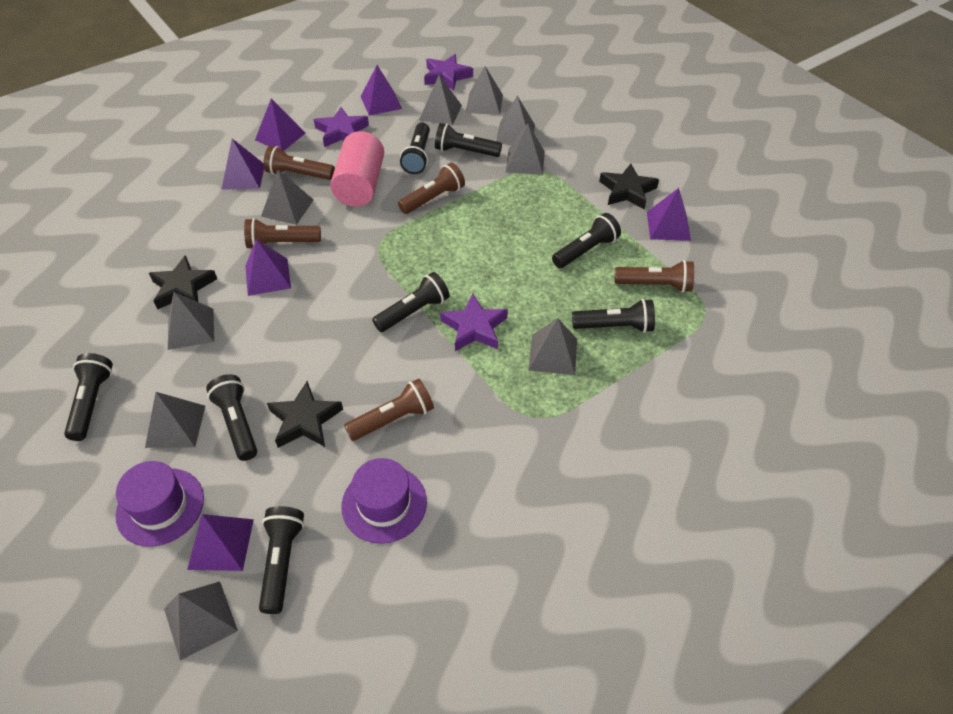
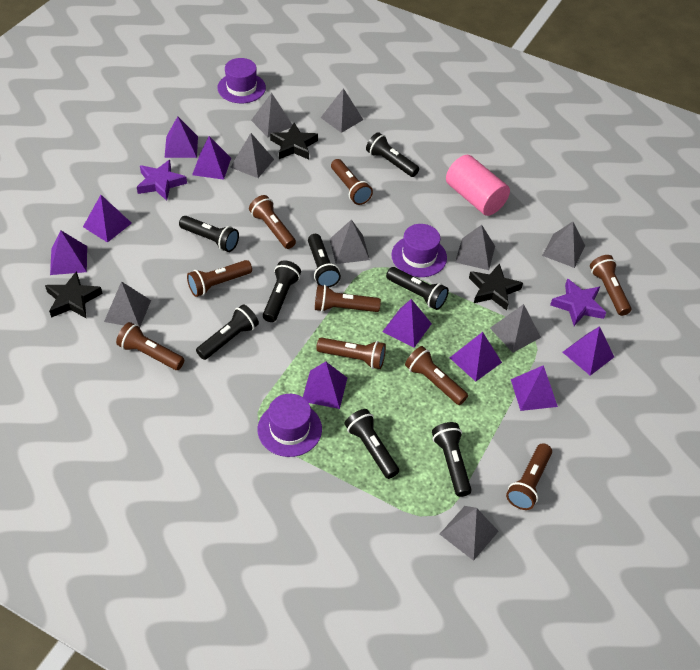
brown flashlight: [244,218,321,248] [264,146,335,180] [344,378,434,441] [398,163,465,214] [615,260,694,293] = 5 -> [116,322,184,370] [187,260,252,297] [249,195,296,249] [315,285,381,312] [316,337,386,369] [331,159,373,205] [405,346,468,405] [506,443,552,510] [590,255,631,316] = 9
purple hat: [116,461,204,547] [341,458,427,544] = 2 -> [217,58,266,103] [258,394,322,457] [391,224,447,277] = 3
purple pyramid: [187,514,254,571] [222,139,264,189] [245,239,291,296] [255,98,305,151] [361,65,402,116] [647,188,691,241] = 6 -> [50,230,87,275] [83,195,132,243] [164,116,198,158] [192,136,231,180] [303,362,347,409] [382,299,432,348] [450,332,502,382] [511,365,558,411] [562,326,614,376] = 9
purple star: [314,107,369,147] [424,54,473,91] [440,293,508,351] = 3 -> [137,160,187,201] [550,279,606,326] = 2

